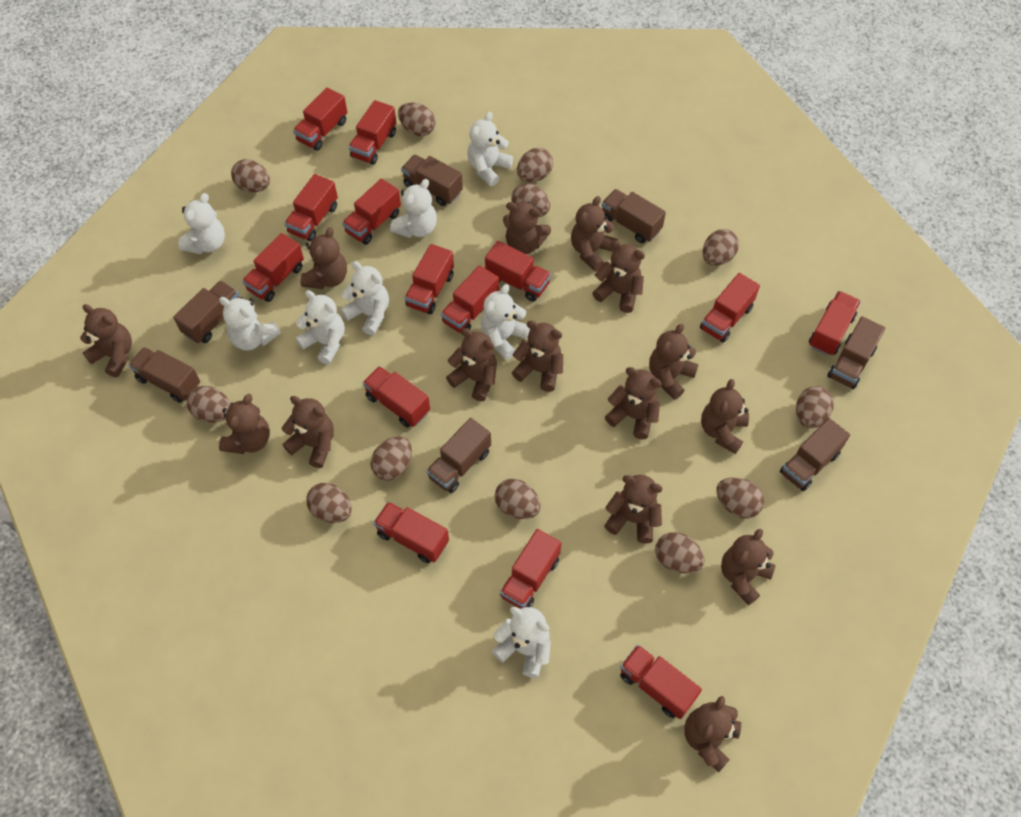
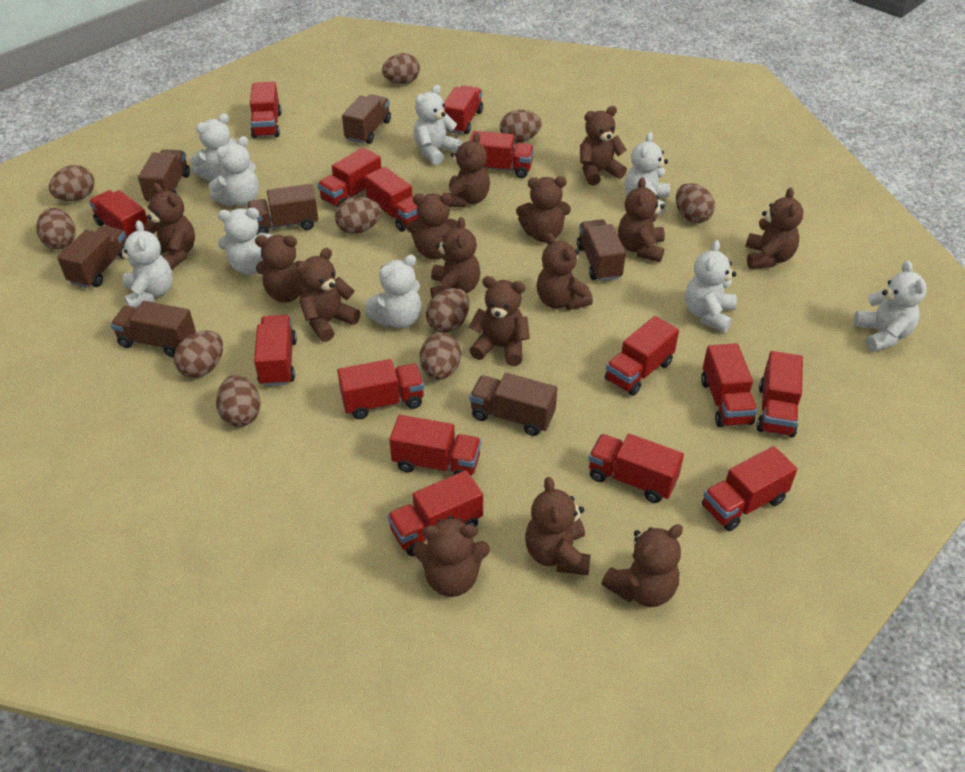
brown egg: [187,386,230,422] [231,159,270,192] [306,483,352,523] [370,436,412,481] [398,102,436,136] [495,479,541,519] [511,183,550,217] [517,148,553,182] [655,532,705,573] [703,229,739,266] [716,478,764,518] [796,386,834,429] = 12 -> [36,208,76,249] [49,165,95,201] [174,331,223,378] [216,375,261,427] [335,197,382,234] [382,53,420,84] [420,333,461,380] [426,288,469,333] [500,110,542,143] [676,183,715,223] = 10
red truck: [242,233,304,302] [284,174,338,242] [293,87,347,151] [342,179,401,245] [348,100,396,165] [363,366,430,428] [374,502,449,563] [405,244,454,314] [441,265,499,334] [485,241,551,302] [500,529,562,609] [620,645,702,719] [700,273,760,343] [809,291,861,356] = 14 -> [89,190,148,239] [250,82,282,138] [254,315,297,386] [317,148,381,208] [337,359,424,419] [365,167,419,232] [387,470,483,556] [389,415,481,475] [444,86,483,134] [470,131,534,178] [588,434,684,503] [605,316,679,396] [701,343,758,427] [702,446,797,531] [757,351,803,437] = 15
white teddy bear: [178,193,225,254] [219,297,281,351] [295,290,345,364] [340,261,389,335] [390,179,437,238] [467,112,513,186] [481,284,530,360] [492,607,551,678] = 8 -> [118,220,173,308] [190,113,236,181] [209,136,259,206] [218,208,273,275] [365,255,421,328] [414,85,462,165] [625,132,670,215] [685,240,737,333] [854,261,927,352] = 9

